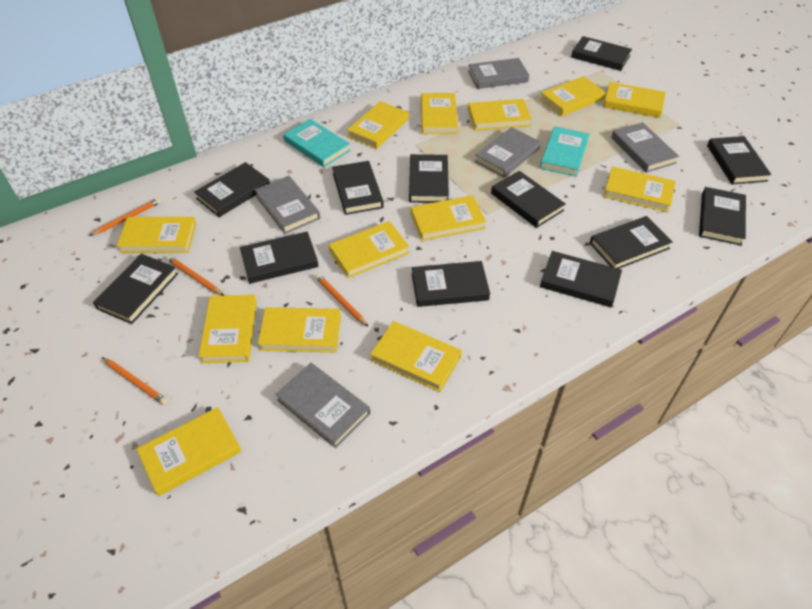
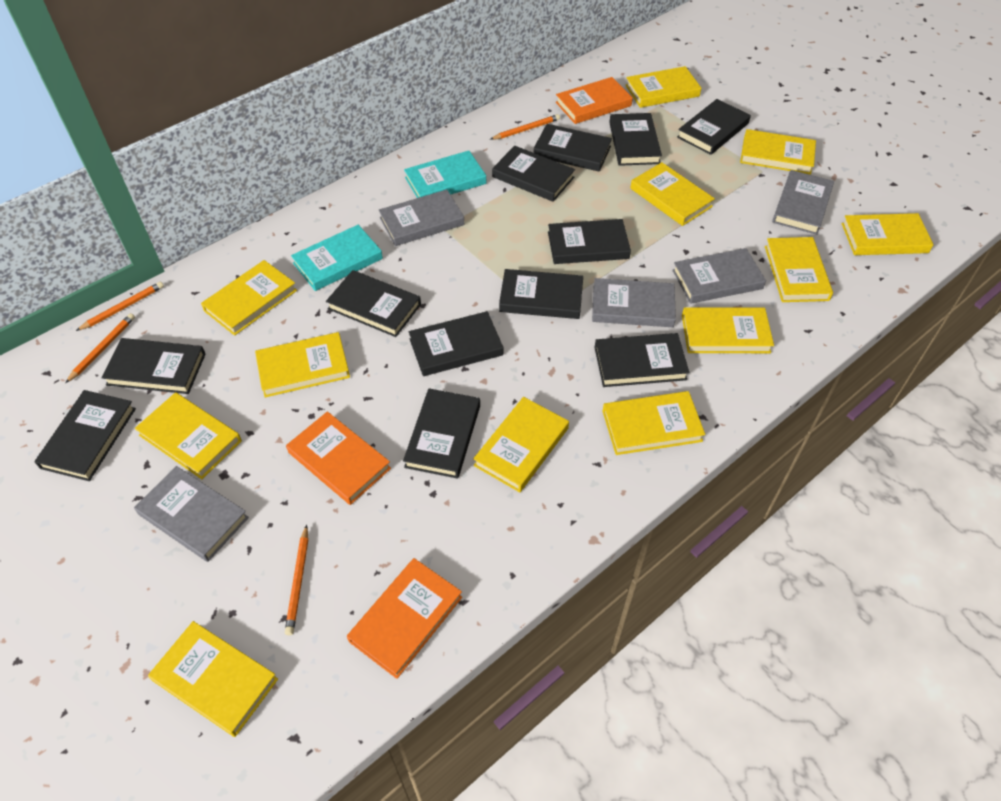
orange book: none = 0 -> [286,411,391,505] [347,558,462,679] [556,77,633,124] = 3
yellow book: [117,217,196,253] [136,407,241,496] [199,295,257,363] [258,307,341,352] [329,221,409,278] [347,101,409,149] [370,321,462,392] [411,195,486,241] [421,93,458,134] [468,99,532,130] [540,76,606,116] [603,82,666,118] [603,166,676,212] = 13 -> [135,392,242,479] [148,621,278,737] [201,260,297,336] [255,332,350,397] [473,397,569,492] [602,391,705,455] [625,66,701,108] [630,162,715,226] [682,307,774,353] [740,129,816,175] [765,237,833,302] [842,213,934,255] = 12

